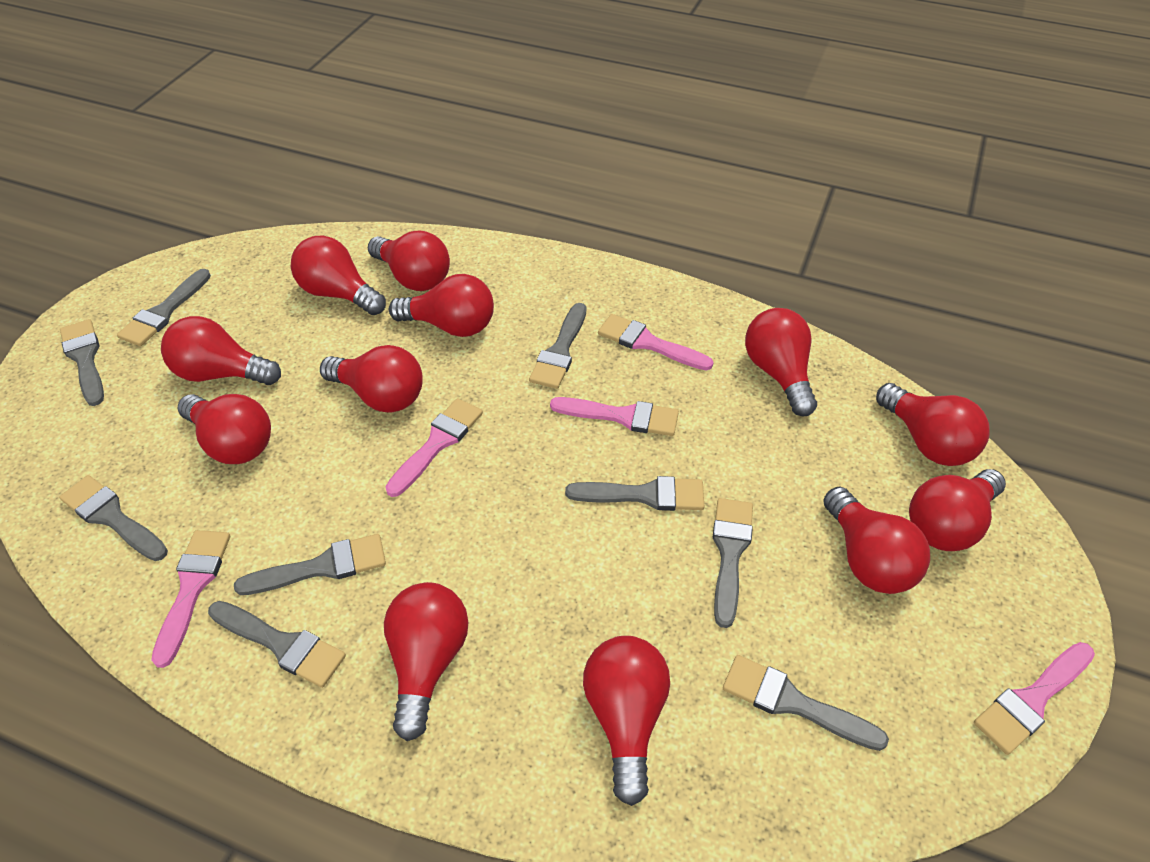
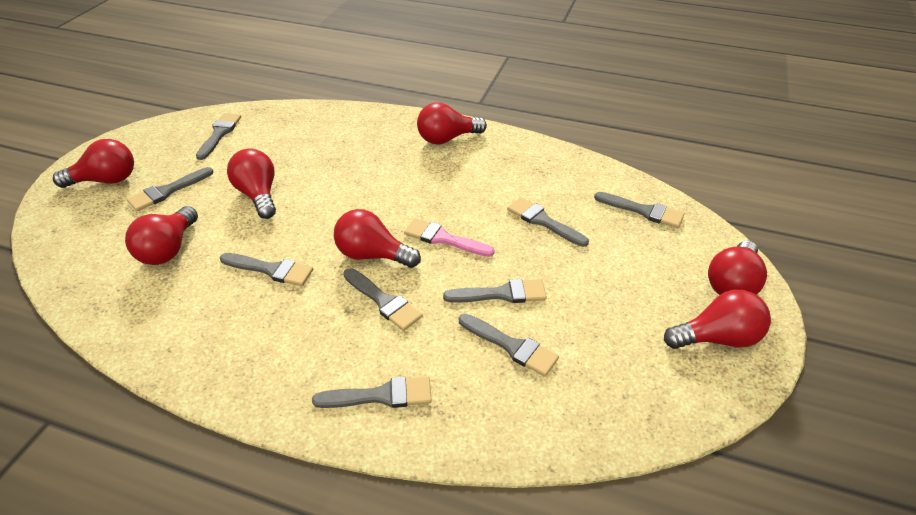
pink brush: [151,530,230,668] [386,398,483,497] [550,397,679,436] [598,314,714,371] [974,642,1095,755] = 5 -> [404,218,495,257] = 1
red light bulb: [161,316,281,385] [178,394,271,464] [291,235,386,315] [320,345,423,413] [368,231,450,291] [384,582,468,741] [389,274,494,337] [583,636,670,806] [745,308,817,417] [823,487,930,594] [876,383,990,466] [909,469,1006,551] = 12 -> [53,139,134,188] [125,206,198,265] [227,148,276,219] [334,209,421,268] [417,102,487,144] [664,290,771,349] [708,241,767,295] = 7

